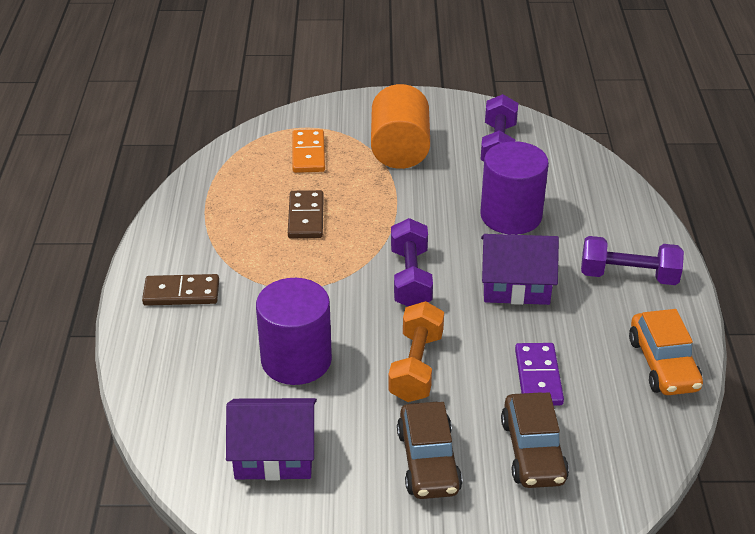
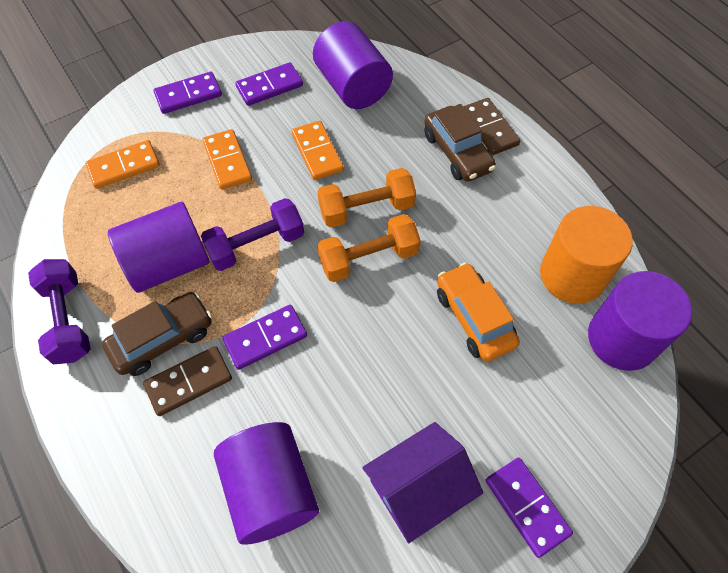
orange domino: [292,129,325,173] = 1 -> [85,140,160,189] [203,129,252,190] [292,121,344,180] = 3
orange dumbbell: [388,301,444,402] = 1 -> [317,168,416,227] [317,214,421,282] = 2
purple cylinder: [256,278,332,385] [480,141,549,235] = 2 -> [108,202,209,293] [214,422,319,545] [313,21,393,109] [588,271,692,371] = 4
purple domino: [515,343,564,406] = 1 -> [153,72,222,114] [222,305,307,370] [235,62,303,106] [486,458,573,558] = 4
purple dumbbell: [391,218,433,306] [480,94,518,161] [581,236,684,285] = 3 -> [28,259,91,364] [201,198,304,271] = 2
purple house: [226,398,317,480] [481,234,559,305] = 2 -> [362,422,483,543] = 1

